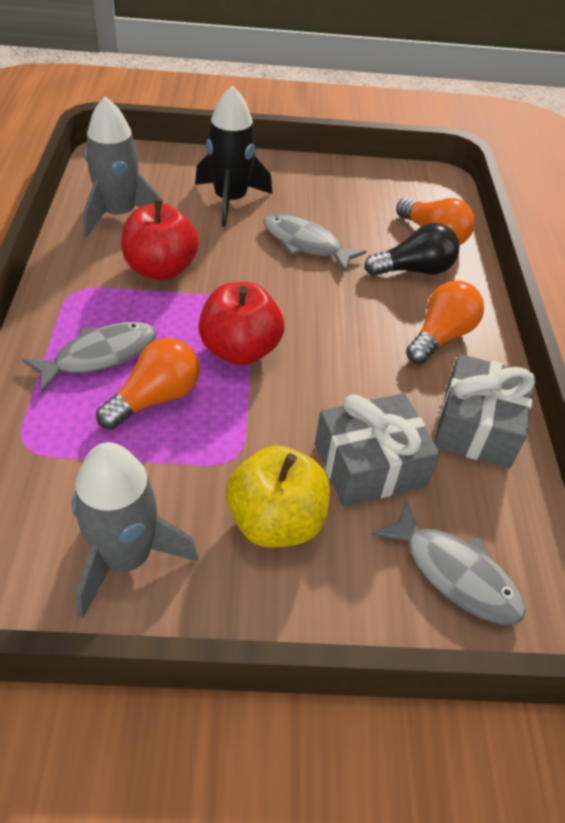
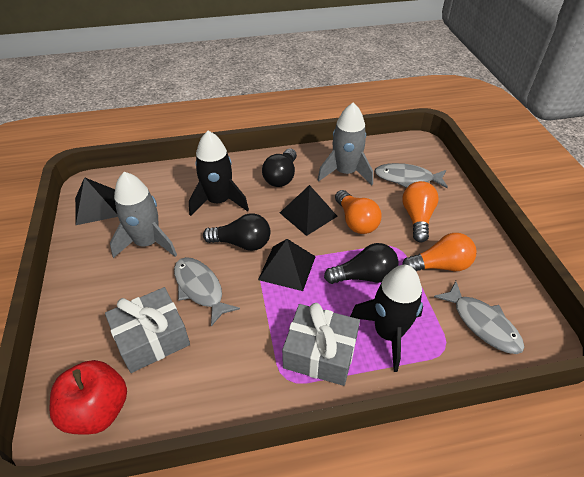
black light bulb: [364,223,459,276] = 1 -> [203,213,270,251] [262,148,297,187] [324,243,399,284] = 3
black pyramid: none = 0 -> [75,177,118,225] [258,239,316,291] [280,185,338,236] = 3
black rocket: [195,85,272,227] = 1 -> [189,131,249,216] [350,265,423,372] = 2
red apple: [121,199,199,280] [198,282,284,365] = 2 -> [49,360,127,434] = 1
yellow apple: [226,446,330,548] = 1 -> none = 0

